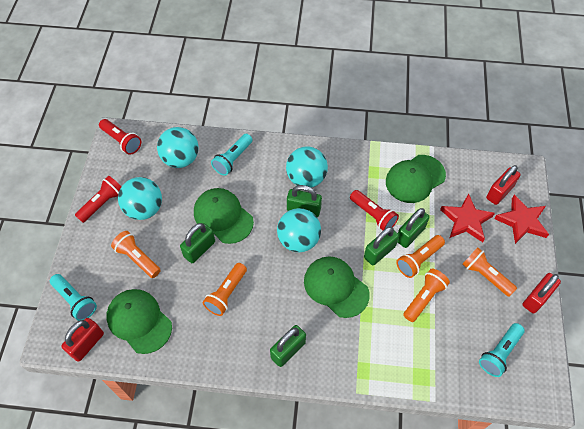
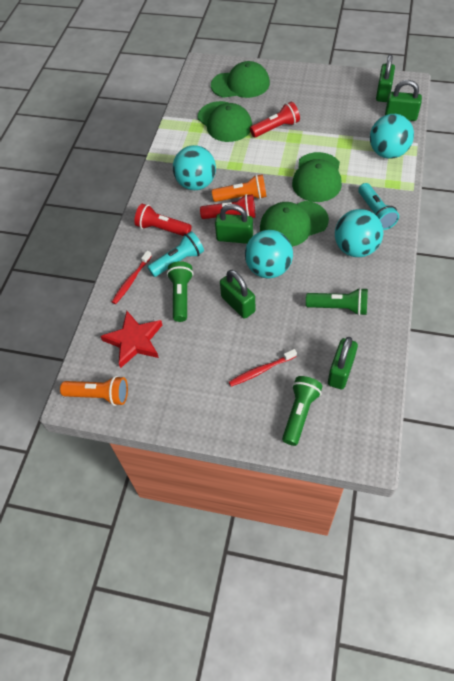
green flashlight: none = 0 -> [167,261,193,322] [282,376,323,446] [306,288,368,316] = 3
orange flashlight: [111,231,161,278] [203,263,247,316] [396,235,445,278] [403,269,450,322] [463,247,517,297] = 5 -> [60,376,128,406] [212,174,266,202] = 2
red padlock: [61,318,104,362] [486,165,521,205] [522,273,561,314] = 3 -> none = 0
red star: [440,193,495,242] [494,195,549,244] = 2 -> [101,311,162,368] = 1
red toothbrush: none = 0 -> [112,251,152,304] [229,349,297,387] = 2
turquoise flashlight: [50,274,97,321] [211,134,253,176] [479,323,525,377] = 3 -> [147,231,204,277] [358,183,399,230] = 2

